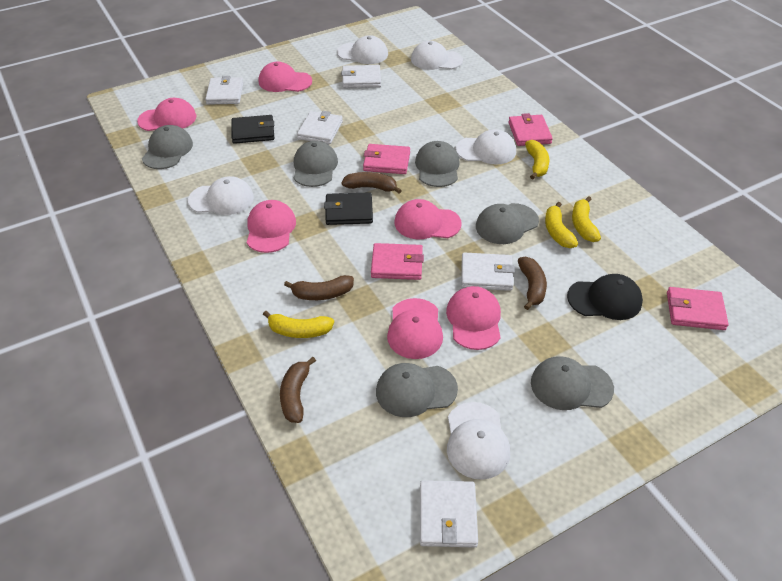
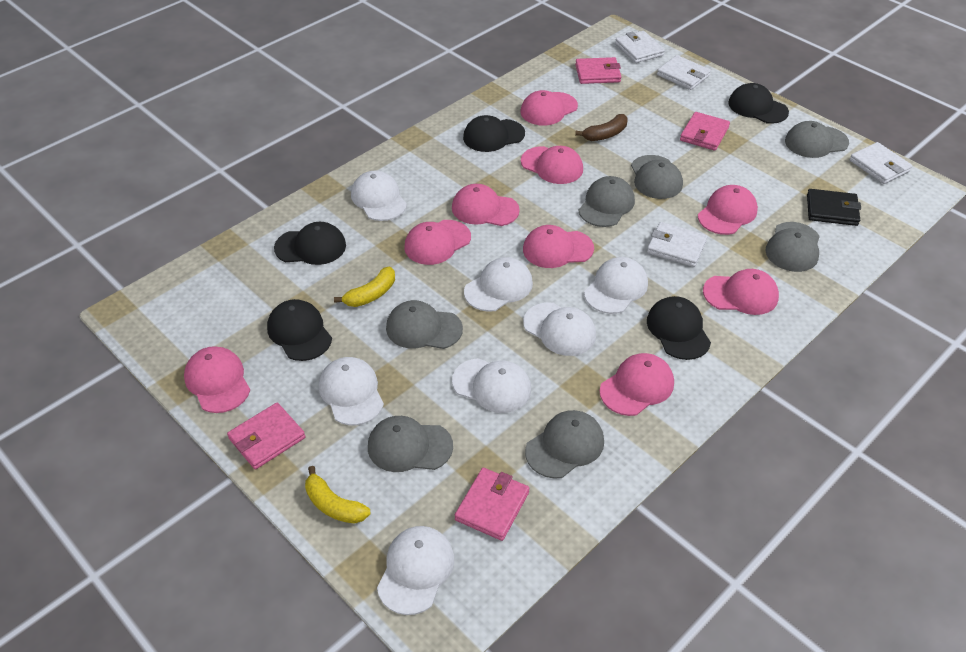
black cap: [567,274,643,320] = 1 -> [267,299,332,361] [274,222,346,265] [463,115,525,152] [647,296,711,360] [728,83,789,124] = 5
black wallet: [231,115,274,144] [324,192,373,225] = 2 -> [807,189,861,226] = 1
brown banana: [280,357,316,423] [284,275,354,300] [342,172,402,194] [518,257,547,310] = 4 -> [575,114,628,141] = 1
grey cap: [142,125,193,169] [294,141,338,187] [376,363,458,417] [415,141,460,187] [476,203,539,244] [531,356,614,410] = 6 -> [368,416,453,472] [386,300,463,349] [525,410,604,479] [578,176,635,227] [631,155,683,199] [766,222,820,272] [785,121,849,158] = 7
pink cap: [137,98,197,131] [247,200,296,253] [259,62,312,92] [387,298,443,359] [395,199,462,239] [446,286,501,350] = 6 -> [184,346,250,413] [404,220,471,265] [452,184,520,226] [521,90,578,126] [521,146,583,184] [523,225,594,268] [600,353,674,416] [698,185,758,235] [703,269,779,315] = 9
white cap: [188,176,254,215] [337,35,388,64] [411,41,463,70] [447,402,510,480] [456,129,516,164] = 5 -> [319,357,384,425] [351,171,407,221] [377,526,454,615] [452,358,531,413] [464,257,533,312] [523,302,596,356] [584,257,648,314] = 7
white wallet: [205,76,243,105] [297,111,343,144] [341,65,381,88] [420,480,478,548] [461,252,515,291] = 5 -> [615,31,665,63] [647,222,707,267] [657,55,711,90] [850,142,912,184] = 4
yellow banana: [263,311,334,338] [525,140,549,179] [545,202,578,248] [572,196,601,242] = 4 -> [305,466,370,524] [334,266,395,307] = 2

